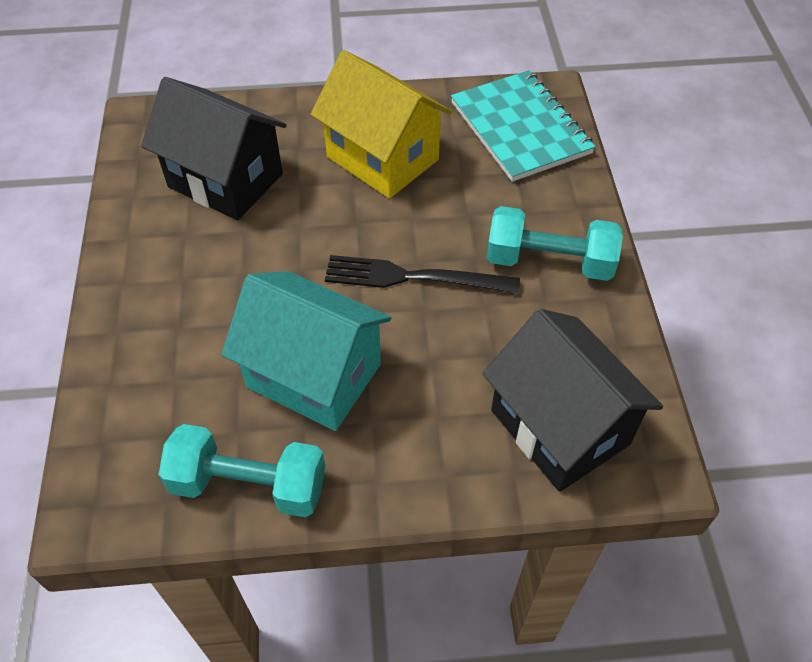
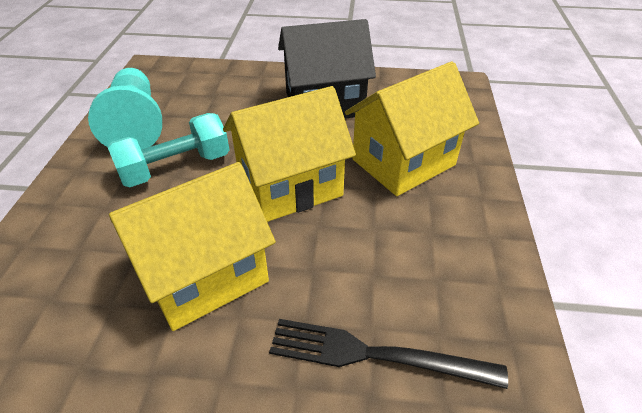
black house: [141,77,287,220] [482,309,663,492] = 2 -> [278,19,376,119] = 1
turquoise dumbbell: [158,424,325,517] [487,206,623,281] = 2 -> [108,113,229,187] = 1
turquoise house: [221,271,391,431] = 1 -> none = 0
turquoise notebook: [451,70,595,182] = 1 -> none = 0
turquoise pawn: none = 0 -> [88,68,162,150] = 1
yellow house: [311,50,452,198] = 1 -> [109,162,276,331] [223,86,356,222] [345,61,479,196] = 3

